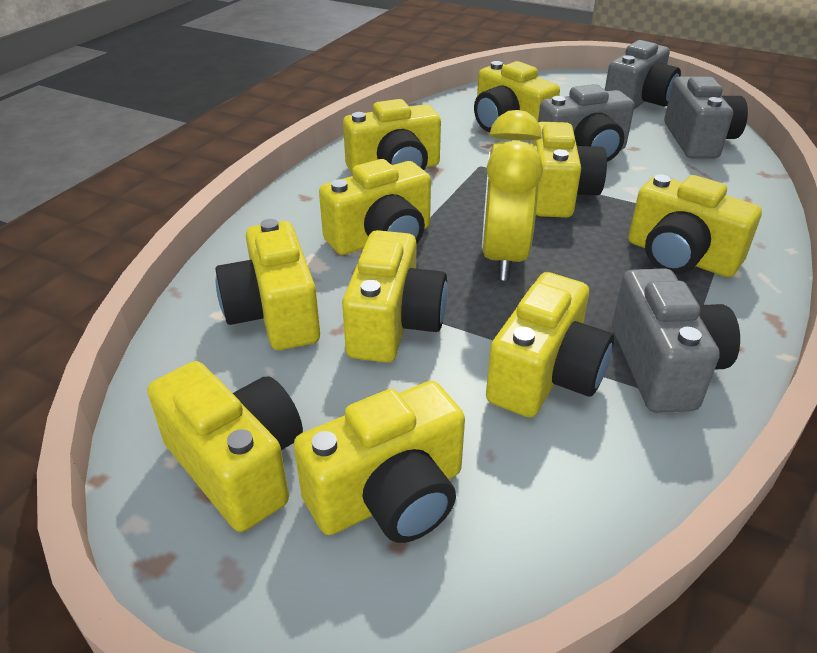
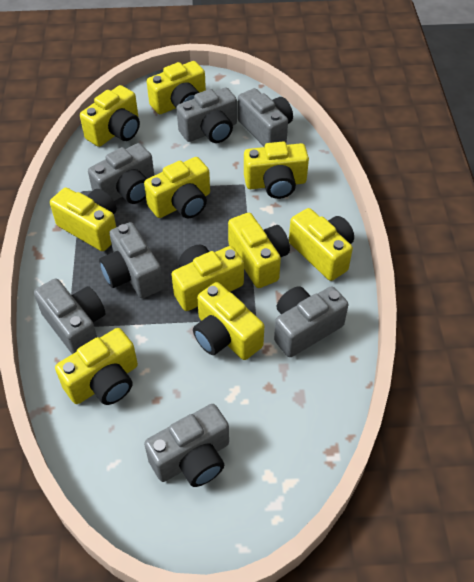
grey camera: [538,84,635,162] [605,40,681,109] [612,268,740,413] [664,77,748,159] = 4 -> [34,278,106,354] [88,143,154,204] [99,222,163,298] [144,404,229,487] [177,88,237,143] [238,88,293,147] [274,286,348,357] = 7
yellow clock: [482,110,543,281] = 1 -> none = 0

